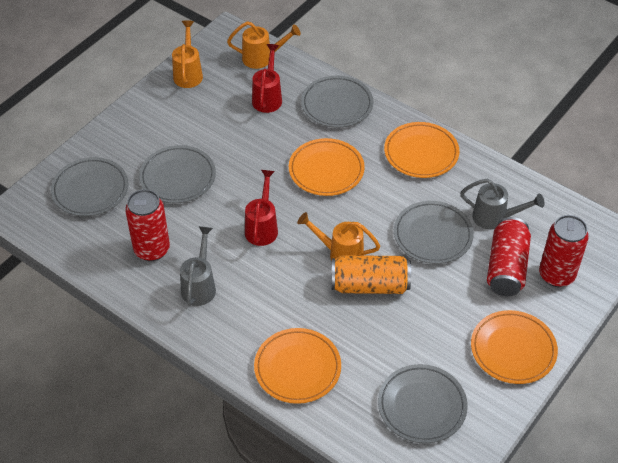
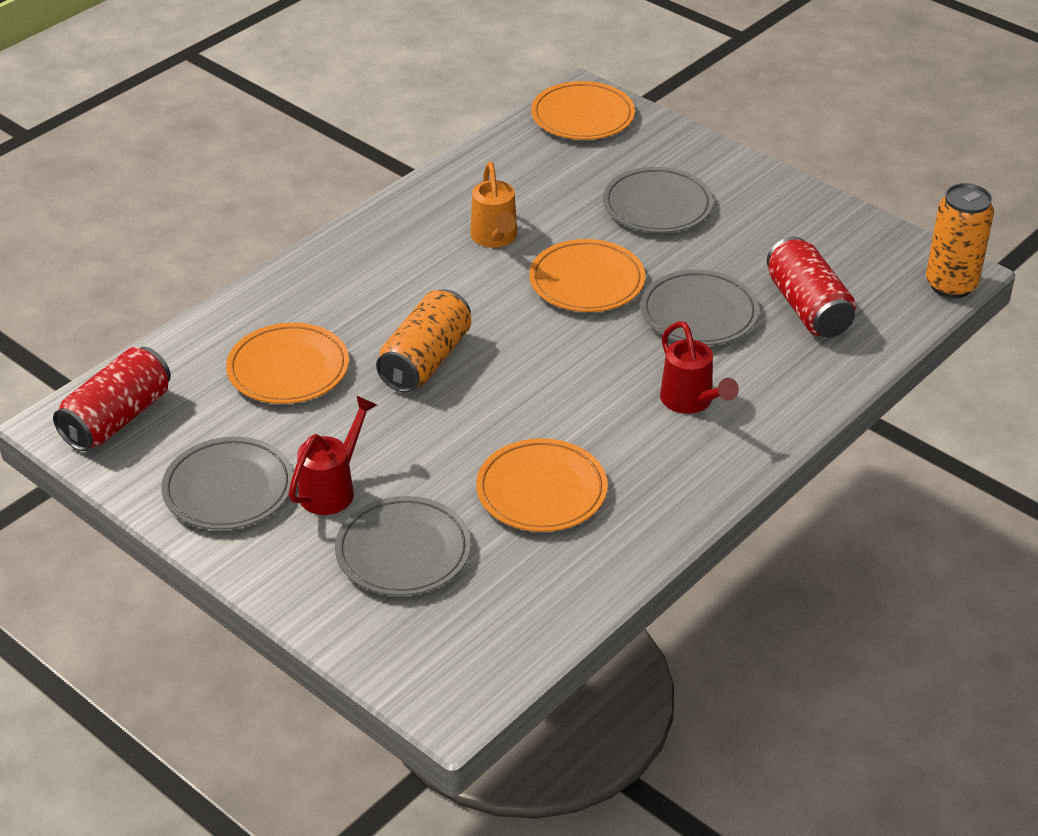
grey plate: [51,157,128,216] [139,145,216,203] [301,76,373,128] [378,364,468,444] [394,201,474,264] = 5 -> [161,437,293,530] [335,496,471,596] [603,167,713,233] [641,270,759,346] = 4
grey watering can: [180,226,216,306] [460,179,545,230] = 2 -> none = 0
orange can: [332,255,411,294] = 1 -> [376,289,471,393] [926,183,994,298] = 2
orange watering can: [172,21,203,88] [227,21,301,69] [297,212,380,261] = 3 -> [470,162,518,248] = 1
red can: [125,189,170,261] [487,217,531,296] [539,215,589,287] = 3 -> [53,347,171,451] [767,237,856,337] = 2

